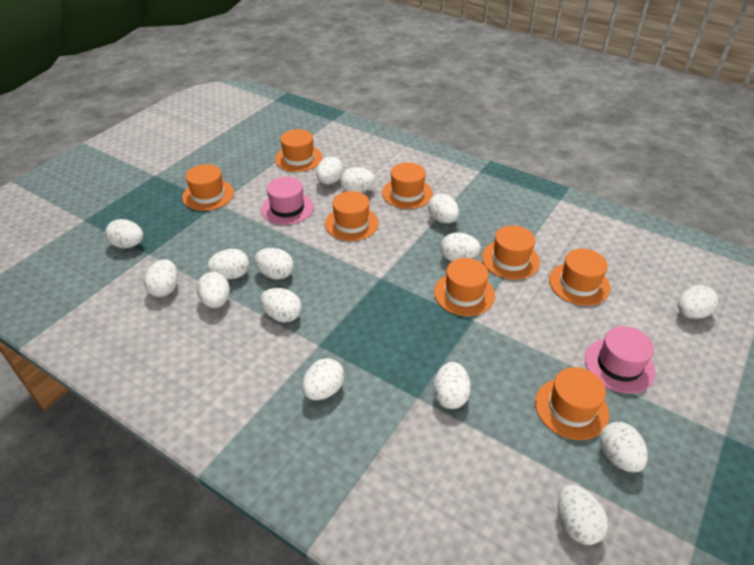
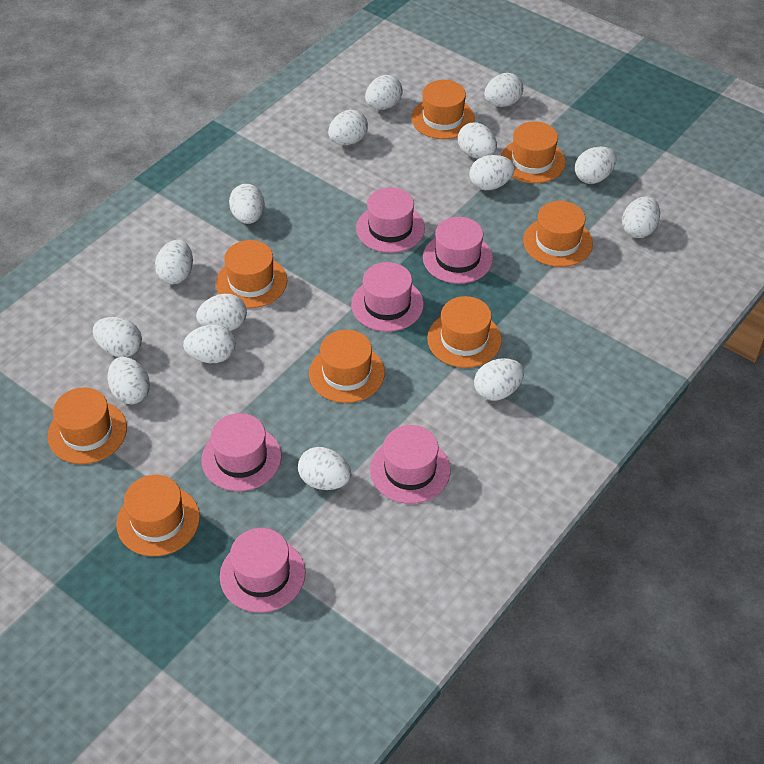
pink hat: [261,177,314,225] [585,326,655,393] = 2 -> [201,413,281,491] [220,528,305,613] [351,262,424,332] [356,187,425,253] [370,425,451,504] [423,217,493,284] = 6

